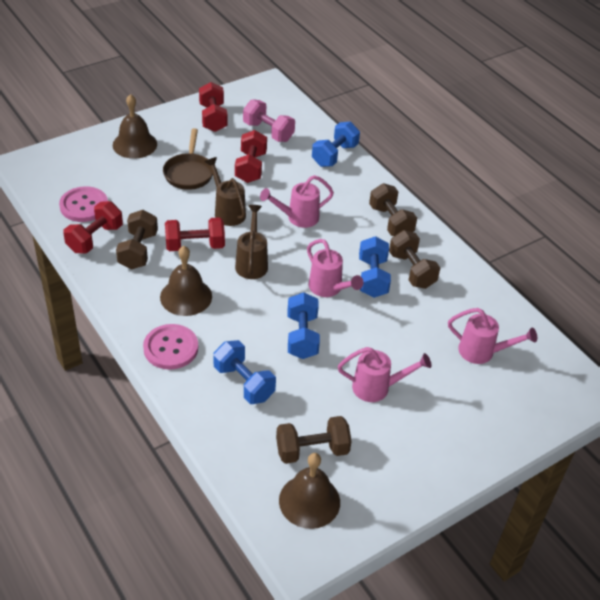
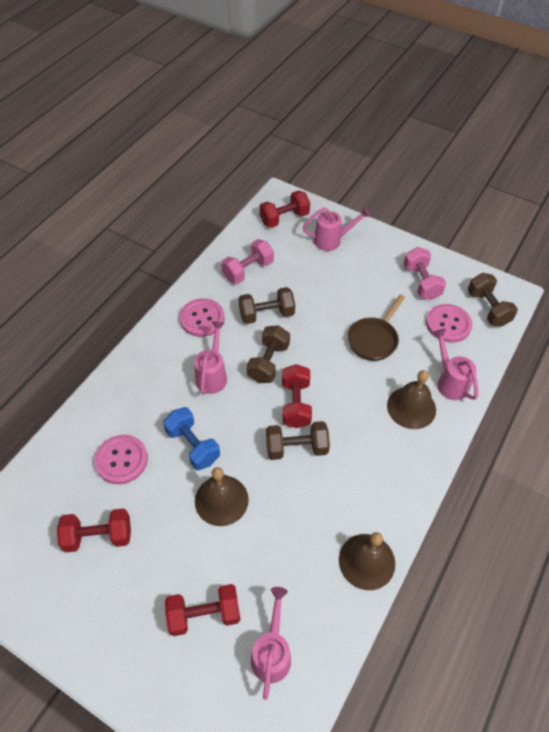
blue dumbbell: [213,340,276,404] [288,292,320,359] [312,121,360,167] [359,236,391,298] = 4 -> [163,407,220,470] = 1
brown watering can: [205,157,246,226] [235,205,268,279] = 2 -> none = 0
pink button: [59,186,108,222] [143,324,198,370] = 2 -> [94,435,148,484] [179,298,225,337] [426,304,472,343] = 3
pink dumbbell: [243,99,295,142] = 1 -> [221,239,274,284] [403,247,446,300] = 2

